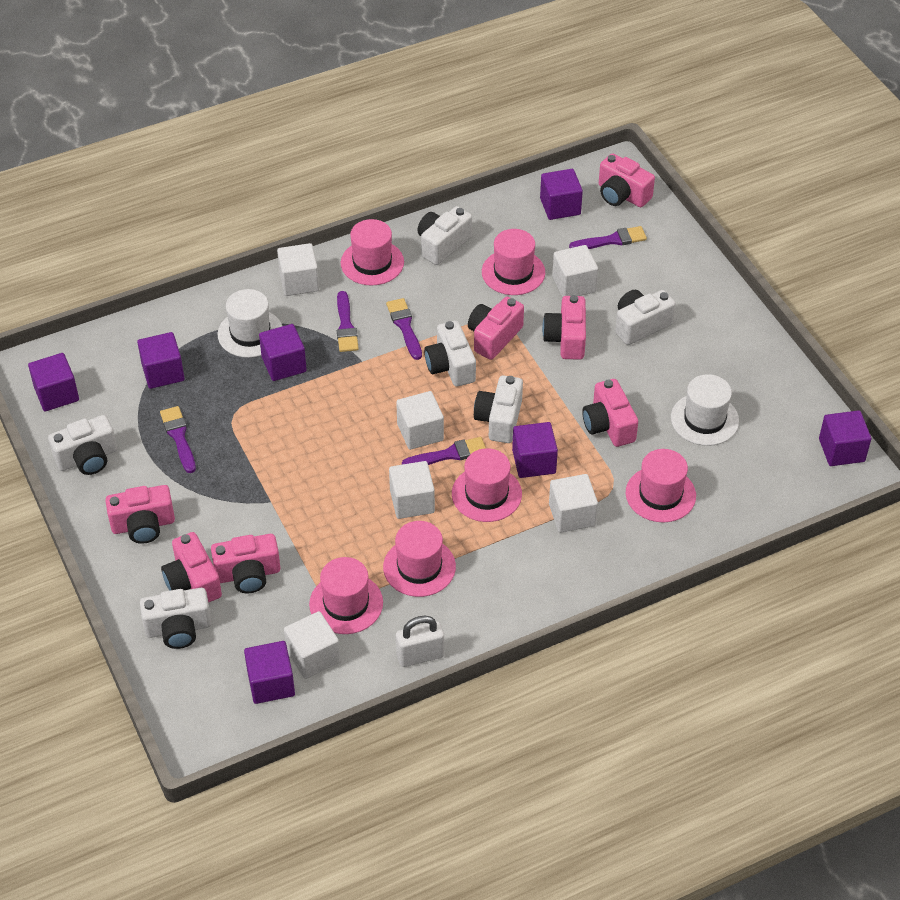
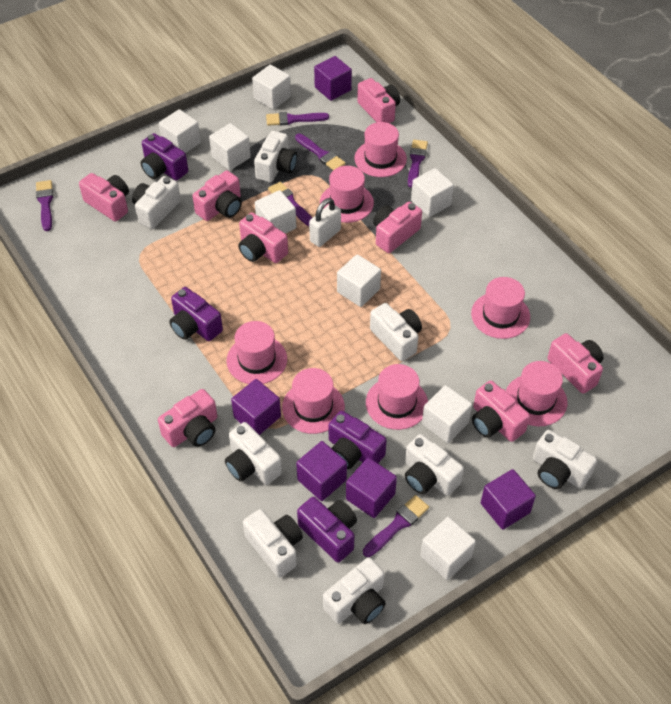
pink camera: [105,485,175,544] [161,532,222,603] [211,534,280,593] [468,297,524,360] [542,295,586,360] [582,379,638,447] [599,153,655,207] = 7 -> [79,173,129,222] [158,389,217,447] [193,170,242,221] [238,213,288,263] [357,78,400,123] [373,202,422,253] [472,380,530,442] [547,333,604,394] = 8
pink hat: [309,557,383,634] [341,219,404,285] [383,521,456,597] [452,448,522,522] [482,229,545,295] [626,449,696,522] = 6 -> [227,321,287,384] [282,368,345,434] [320,166,374,223] [355,122,407,177] [366,364,428,430] [471,277,530,339] [506,361,567,426] = 7
purple brush: [160,406,196,473] [337,291,359,352] [386,298,422,360] [402,437,486,465] [569,226,647,249] = 5 -> [36,180,54,231] [266,112,329,126] [268,182,312,226] [295,134,346,170] [363,495,429,557] [408,140,428,188] = 6
purple camera: none = 0 -> [141,133,188,180] [169,287,223,341] [297,497,357,562] [329,411,387,469] = 4
purple cube: [28,353,79,411] [137,332,185,389] [244,641,295,704] [259,324,307,381] [512,422,558,478] [540,169,583,220] [819,410,871,466] = 7 -> [231,379,281,435] [296,441,347,501] [314,56,352,101] [346,458,397,518] [481,469,536,530] = 5
white camera: [48,415,117,475] [140,588,212,649] [417,206,472,265] [424,321,476,386] [474,375,523,443] [615,290,676,345] = 6 -> [132,176,181,229] [225,422,282,485] [243,509,303,578] [254,131,297,182] [323,557,386,624] [370,303,422,361] [405,434,464,496] [533,430,597,489] = 8
white cube: [277,243,319,296] [284,611,340,679] [389,461,435,519] [396,391,444,450] [549,474,598,533] [552,245,598,297] = 6 -> [159,109,201,153] [209,123,251,171] [252,65,291,110] [255,190,296,234] [337,254,381,307] [411,168,454,217] [420,517,476,580] [422,385,472,443] = 8
white hat: [218,289,282,358] [671,374,739,446] = 2 -> none = 0

